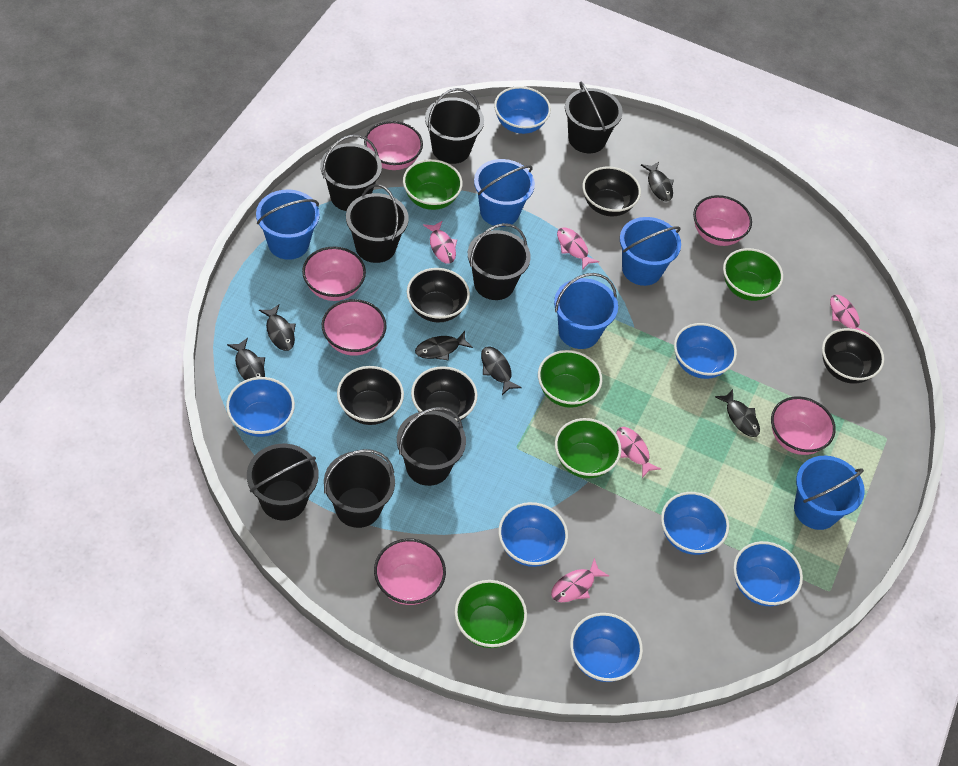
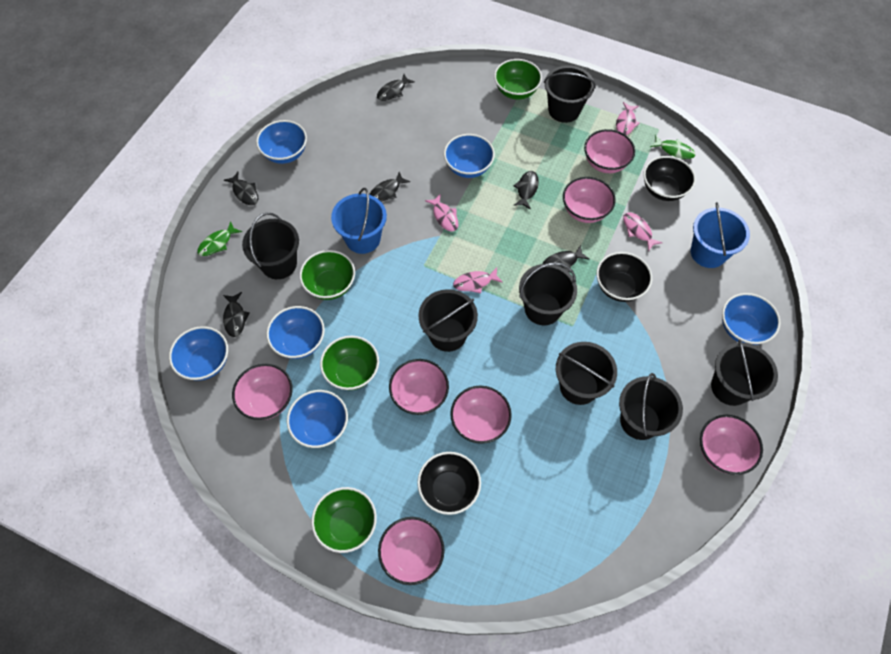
black bowl: [337,366,404,425] [407,268,470,323] [411,366,478,421] [582,166,641,216] [822,328,884,384] = 5 -> [417,452,481,515] [596,252,652,302] [643,156,696,201] = 3
black bucket: [247,443,319,521] [320,135,382,211] [324,449,395,528] [346,184,409,263] [397,407,466,486] [425,88,484,164] [468,223,531,300] [565,82,623,153] = 8 -> [242,213,299,279] [418,289,478,352] [519,262,577,325] [544,65,596,123] [556,342,617,405] [619,373,683,440] [711,340,778,406] = 7
blue bowl: [226,377,295,437] [494,86,551,134] [498,502,568,567] [570,613,643,682] [661,492,729,555] [674,323,737,379] [733,541,803,606] = 7 -> [169,326,228,381] [256,120,307,164] [266,306,325,359] [287,390,348,448] [444,134,495,178] [722,293,781,345] = 6
blue bucket: [256,189,320,260] [474,159,535,227] [554,273,618,349] [620,217,681,286] [794,456,865,530] = 5 -> [331,188,387,254] [691,202,750,268] = 2
green bowl: [403,159,463,210] [454,580,527,648] [538,350,602,408] [555,418,621,478] [723,248,783,301] = 5 -> [300,250,355,300] [311,487,377,553] [320,336,379,390] [494,59,542,100] = 4
green fish: none = 0 -> [197,221,242,256] [650,135,696,159] = 2
pink bowl: [302,247,366,301] [322,299,387,356] [364,121,423,170] [374,538,446,605] [693,195,752,246] [771,396,836,455] = 6 -> [232,364,293,420] [378,517,445,585] [389,359,449,415] [450,386,512,444] [563,177,616,223] [584,129,635,173] [700,415,763,475] = 7
pink fish: [423,221,457,263] [551,558,609,602] [557,227,599,270] [616,427,661,478] [830,295,870,335] = 5 -> [425,194,458,232] [453,268,503,293] [616,102,640,135] [623,213,663,251] = 4

